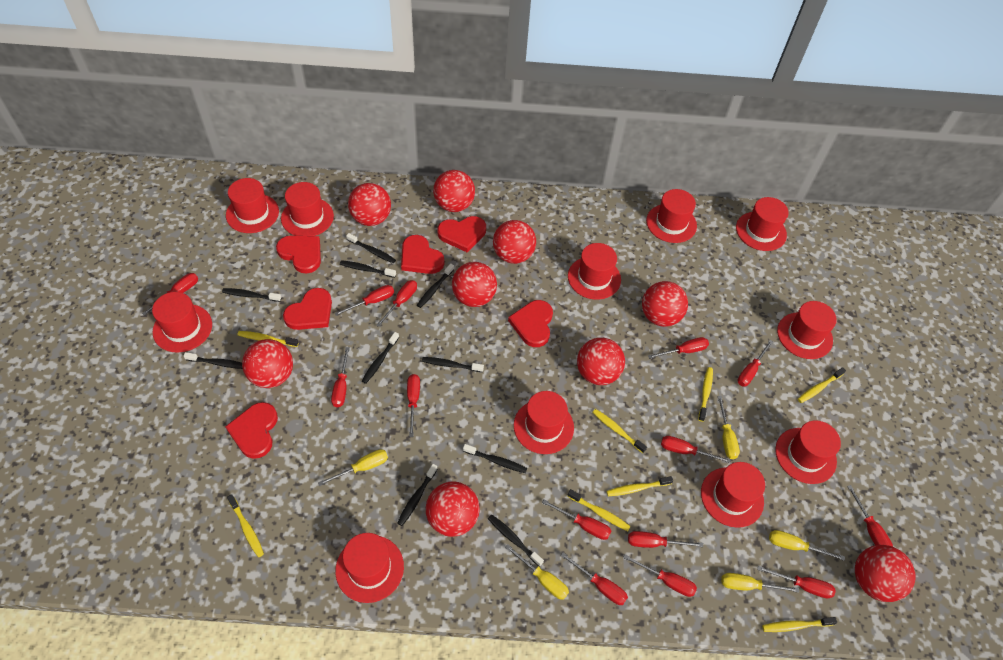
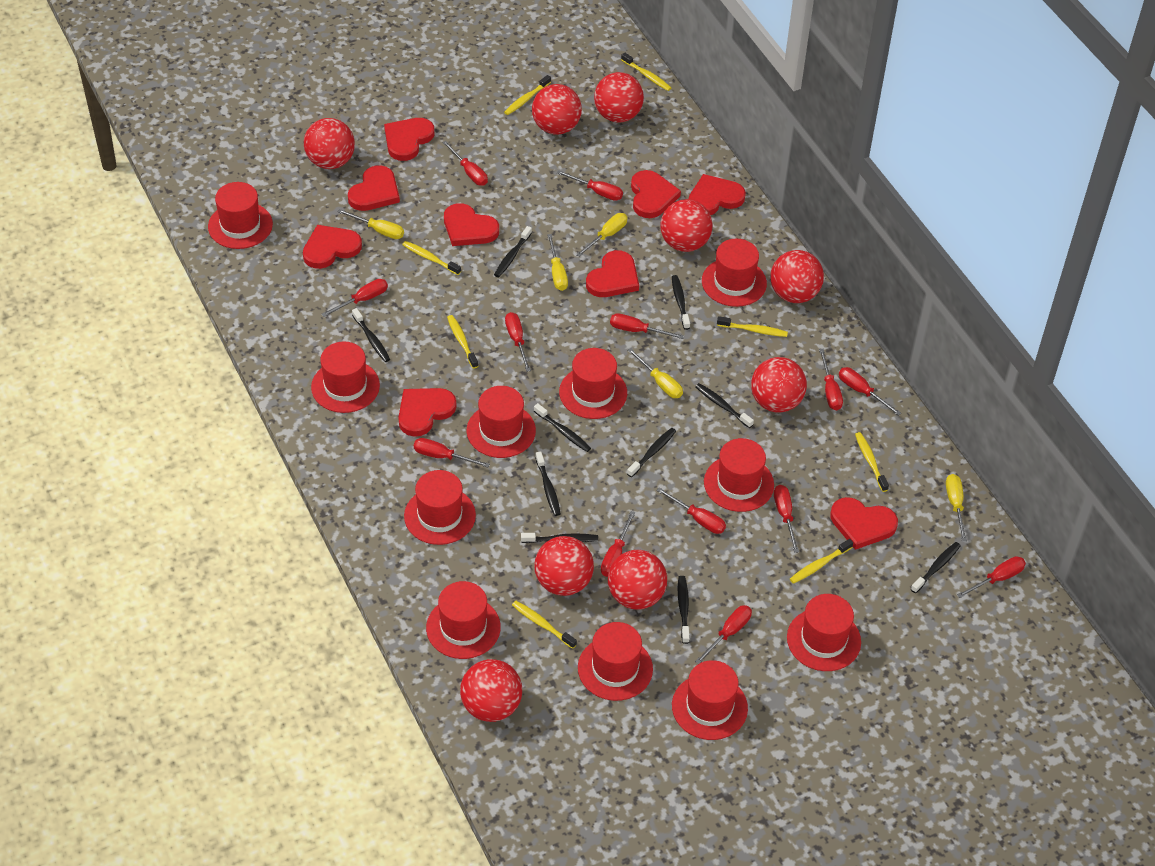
red heart: [225,402,278,459] [276,236,321,274] [283,288,332,330] [401,235,444,274] [438,216,486,252] [508,300,553,347] = 6 -> [303,225,362,269] [348,165,400,211] [384,118,434,161] [398,388,456,437] [444,203,499,246] [586,250,639,297] [631,170,681,218] [689,174,746,215] [830,497,898,550] = 9
red screwdriver: [142,273,198,316] [331,347,350,407] [335,285,394,316] [376,280,417,327] [407,374,420,437] [542,500,611,540] [560,552,628,605] [623,554,697,597] [628,531,703,548] [648,337,709,359] [661,436,731,463] [737,340,773,387] [758,566,836,598] [847,485,893,547] = 14 -> [321,279,388,317] [414,438,490,468] [442,141,488,186] [505,312,531,372] [557,170,623,201] [601,511,636,577] [610,313,684,339] [656,488,726,534] [695,605,752,664] [774,485,799,553] [819,349,843,410] [839,367,901,416] [957,556,1026,598] = 13

